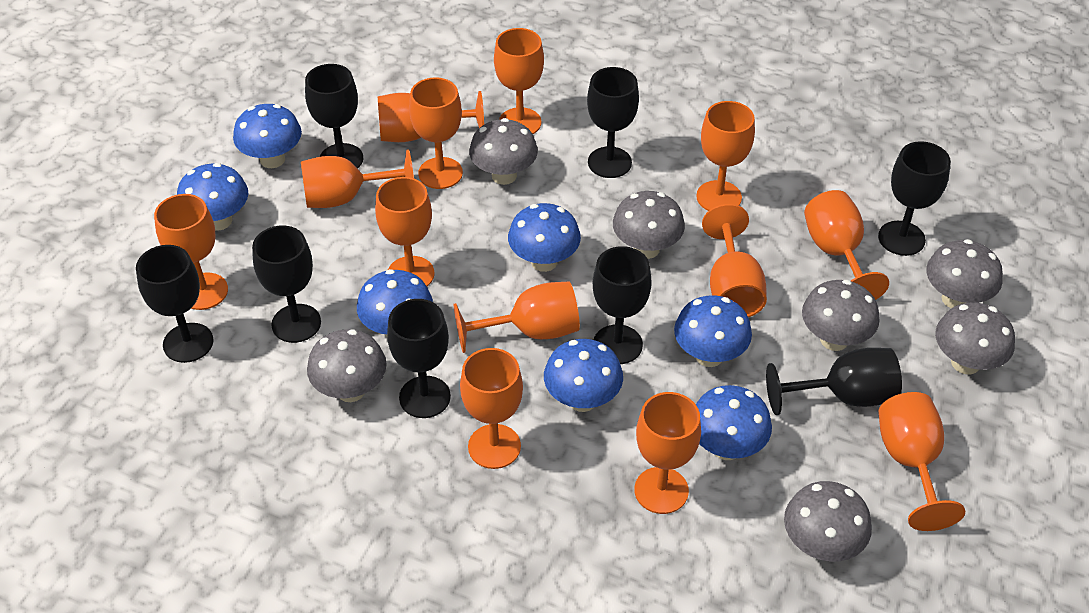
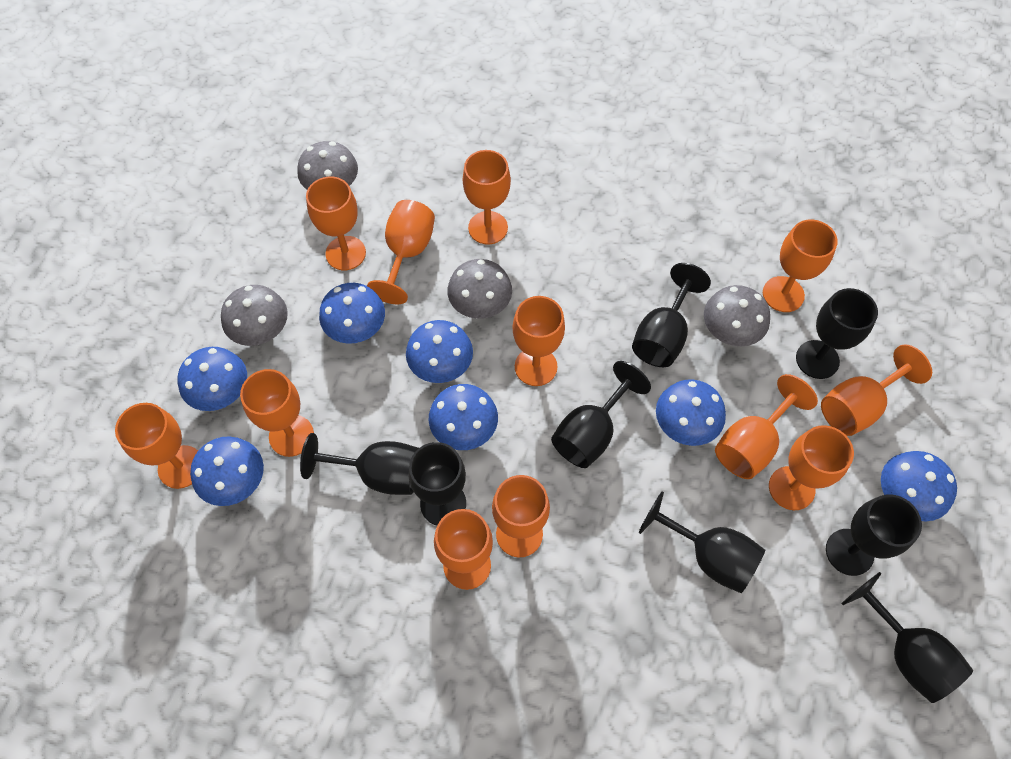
grey mushroom: [307,329,387,402] [469,118,538,185] [613,191,685,259] [784,481,872,562] [802,280,879,351] [926,239,1003,309] [935,303,1015,374] = 7 -> [221,285,288,346] [297,141,358,190] [447,259,512,319] [704,285,770,346] = 4
orange goblet: [154,194,228,310] [301,149,414,208] [375,177,435,286] [378,91,484,142] [409,77,463,189] [454,281,580,353] [460,348,523,469] [494,28,544,134] [634,392,701,514] [696,101,755,211] [702,204,767,317] [804,190,889,300] [878,392,965,531] = 13 -> [115,403,198,489] [240,369,314,457] [306,176,366,270] [367,200,435,304] [434,509,493,590] [463,150,511,245] [492,475,550,557] [513,296,565,386] [715,374,818,479] [763,219,838,312] [769,425,854,510] [821,344,932,436] = 12

